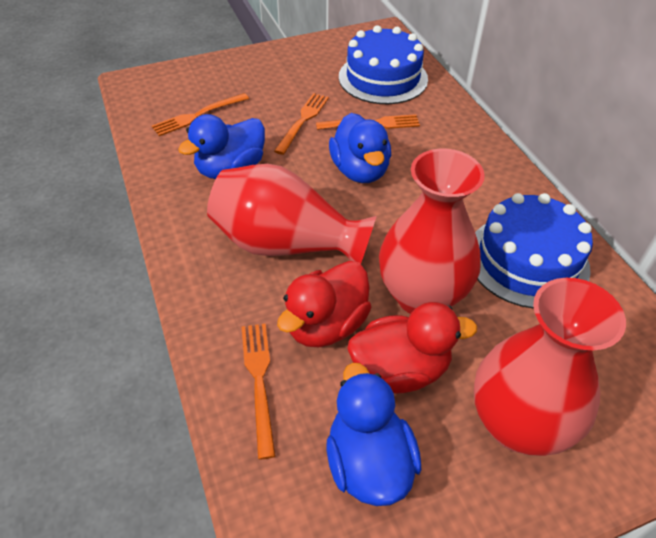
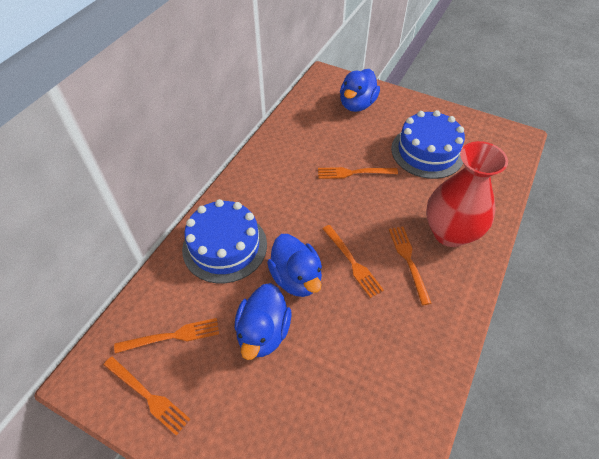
orange fork: [152,93,249,136] [241,323,276,459] [274,93,329,155] [316,114,420,130] = 4 -> [104,357,190,436] [114,318,219,353] [318,167,398,179] [323,225,384,298] [389,227,431,305] = 5
red duck: [277,261,372,347] [347,302,477,393] = 2 -> none = 0
red vase: [207,164,377,264] [379,149,485,314] [474,278,626,456] = 3 -> [426,141,508,247] = 1

